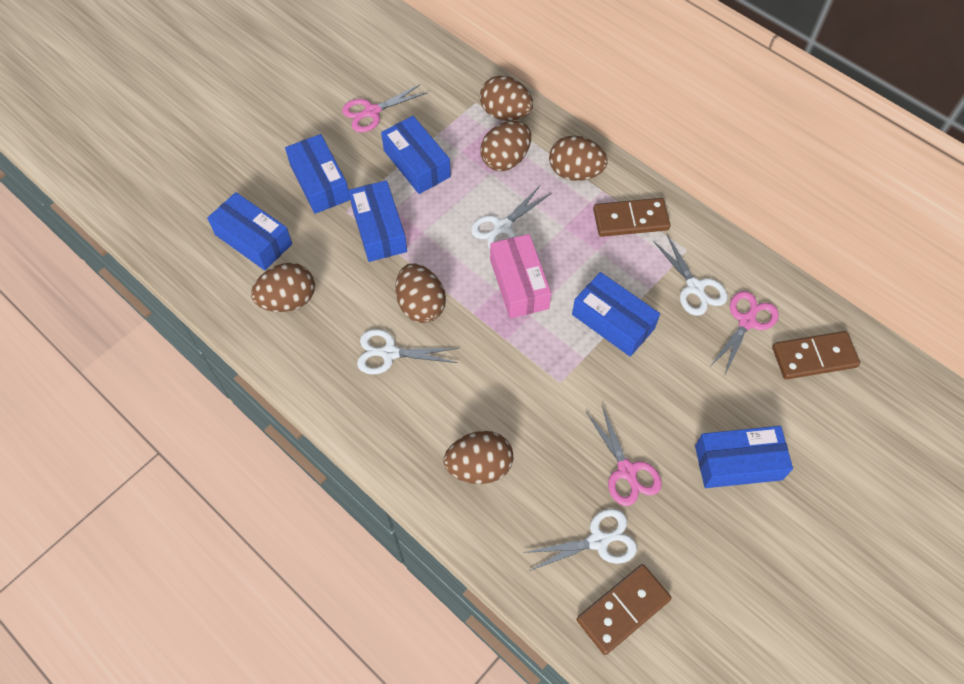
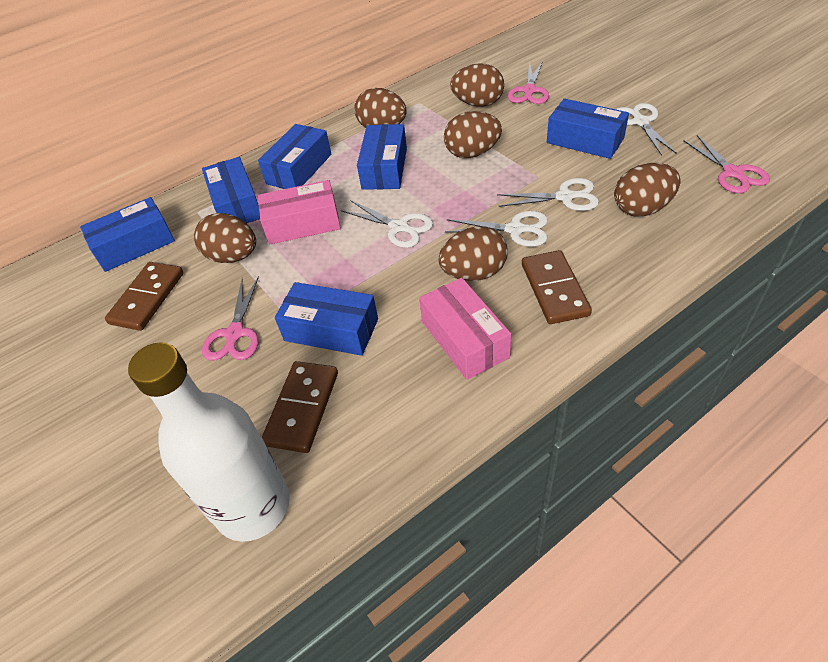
pink box: [490,234,551,318] = 1 -> [258,180,341,245] [419,278,511,380] = 2
white bottle: none = 0 -> [128,342,290,542] = 1

